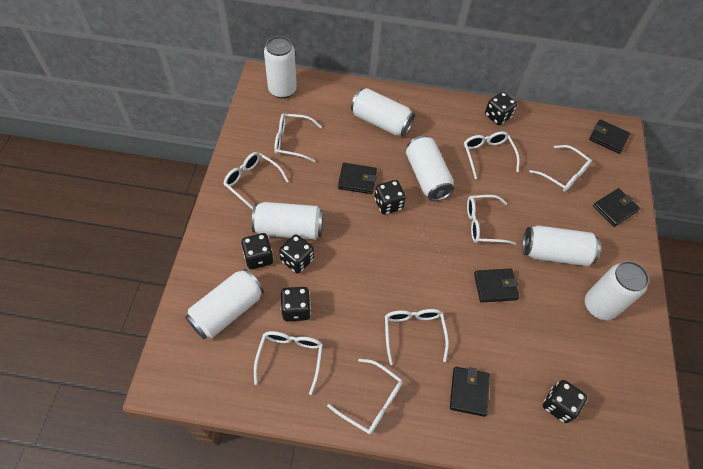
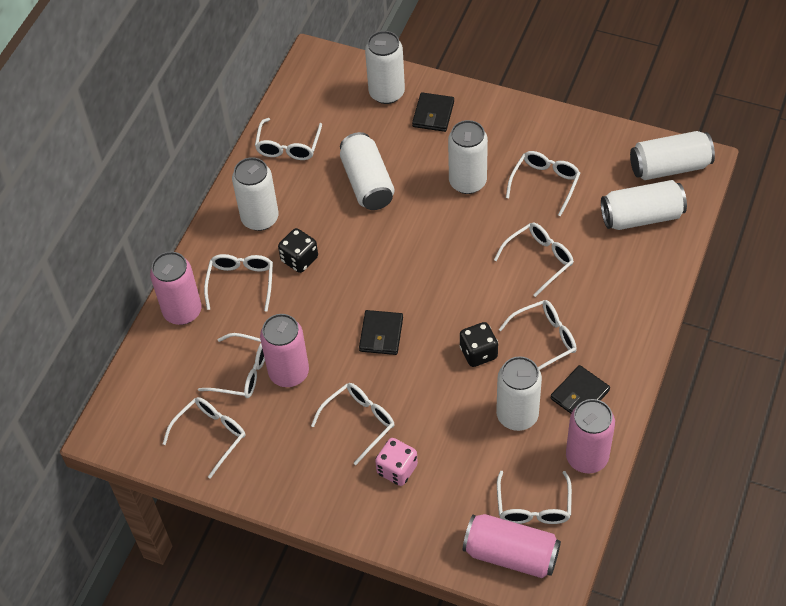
black dice: [241,233,274,269] [279,234,314,274] [281,287,311,322] [374,180,406,215] [485,92,517,125] [543,380,587,423] = 6 -> [278,228,318,273] [460,322,498,367] = 2
black wallet: [338,163,377,194] [450,367,490,417] [474,269,519,303] [589,119,630,154] [593,188,640,227] = 5 -> [359,310,403,355] [412,92,454,132] [550,365,610,414] = 3
pink can: none = 0 -> [150,252,202,325] [260,314,309,387] [463,514,561,578] [566,399,615,474] = 4
pink dice: none = 0 -> [375,438,418,486] = 1
white glasses: [223,152,289,210] [254,331,323,395] [274,113,322,162] [327,359,403,434] [385,309,449,365] [464,131,520,179] [467,195,516,245] [529,145,592,192] = 8 -> [163,397,245,479] [198,333,265,398] [204,254,273,312] [255,118,322,160] [311,383,395,465] [494,223,574,297] [497,471,572,524] [499,300,577,370] [506,151,580,217] = 9

